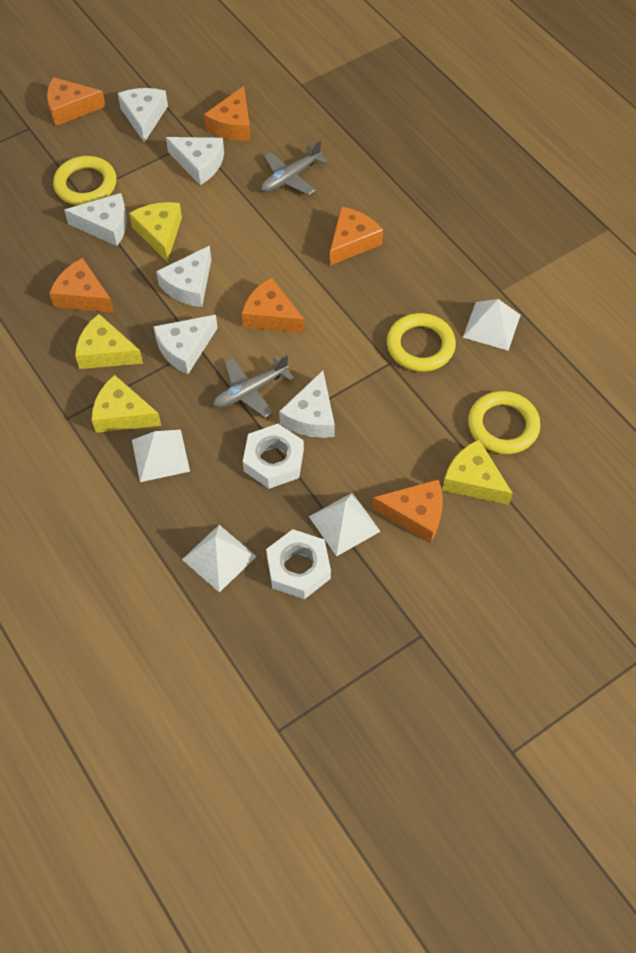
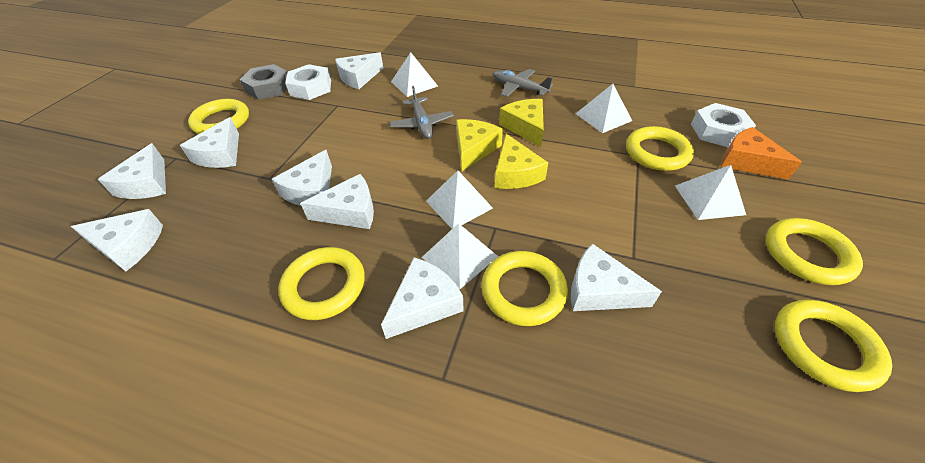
grey nut: none = 0 -> [240,64,288,100] = 1
orange cheese: [47,77,106,126] [49,258,114,313] [204,86,251,141] [242,277,305,333] [330,207,383,266] [372,479,443,543] = 6 -> [721,127,802,180] = 1
white cheese: [64,193,127,246] [118,88,168,143] [153,315,218,375] [156,246,211,307] [166,137,224,185] [279,371,335,438] = 6 -> [71,209,163,271] [98,143,166,199] [180,117,239,168] [272,150,332,206] [300,174,374,229] [335,52,383,89] [381,257,464,339] [571,243,662,311] = 8
white pyramid: [132,430,190,482] [182,525,257,593] [309,492,381,557] [463,299,521,351] = 4 -> [391,52,438,97] [422,223,498,289] [426,170,493,229] [576,84,632,133] [675,165,746,220] = 5
yellow cheese: [75,314,143,369] [92,375,161,433] [129,202,182,262] [442,440,513,505] = 4 -> [456,119,503,171] [495,134,548,189] [499,99,544,147] = 3
yellow ring: [53,156,117,206] [387,313,456,372] [468,391,540,454] = 3 -> [188,99,249,134] [278,247,365,320] [481,251,568,326] [626,126,694,171] [766,218,863,285] [775,299,892,392] = 6

